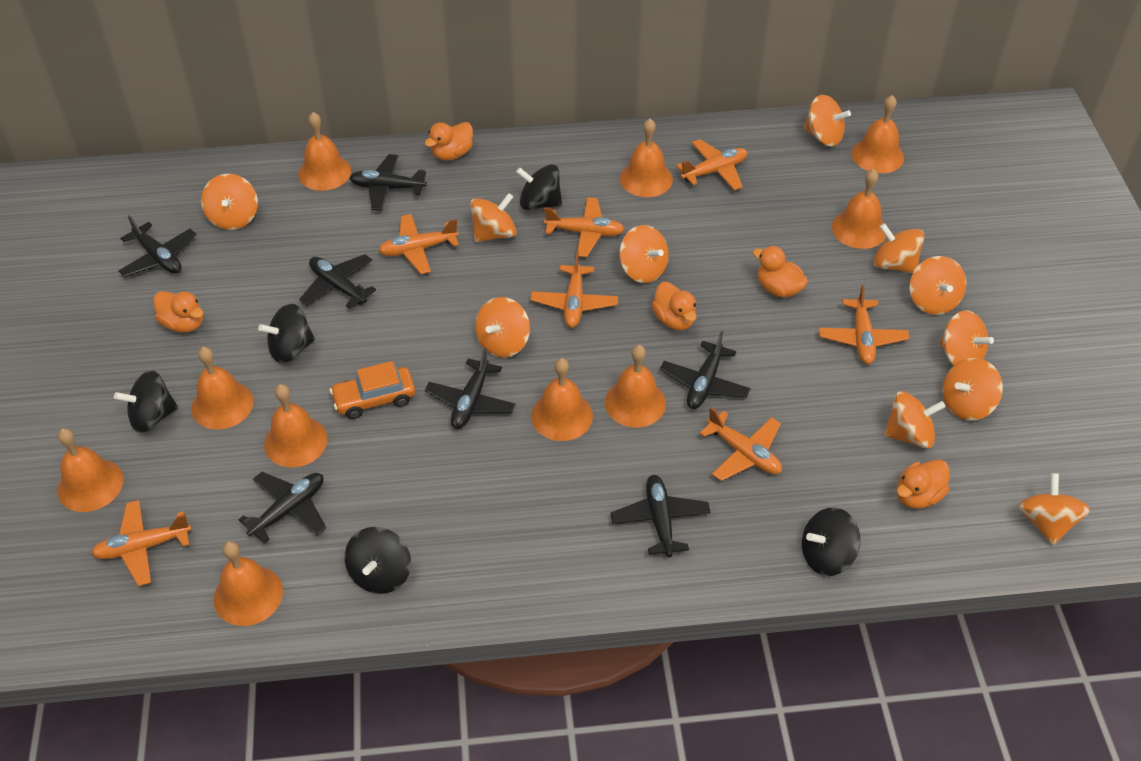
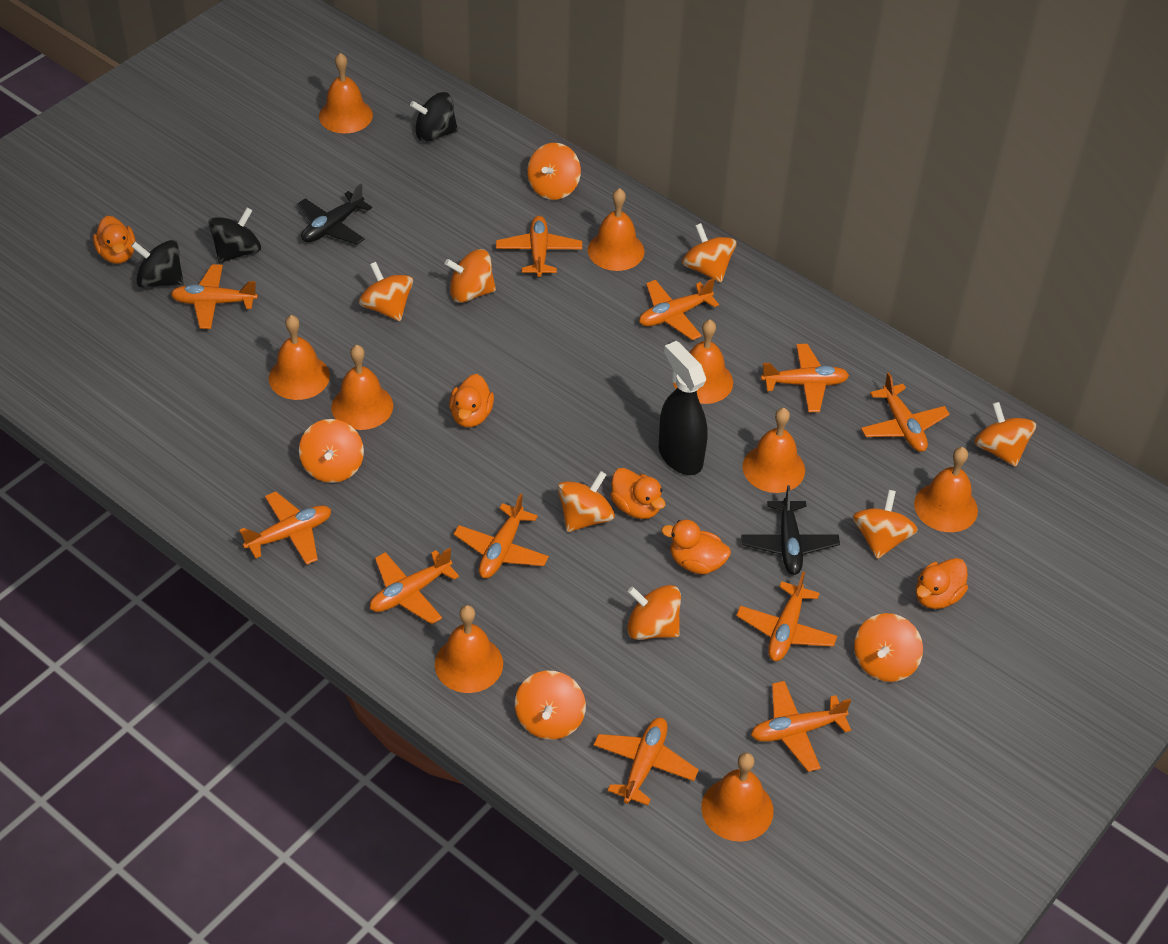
black plane: [118,215,196,277] [238,472,326,543] [299,254,376,309] [349,154,427,211] [425,347,516,429] [610,475,711,557] [660,331,751,409] = 7 -> [298,184,372,245] [741,485,840,575] = 2
black spinning top: [114,370,178,433] [258,304,315,363] [345,527,411,594] [516,164,562,210] [802,507,860,576] = 5 -> [131,240,184,288] [208,207,261,263] [410,92,458,142] = 3
black spray bottle: none = 0 -> [659,341,707,475] = 1
orange bell: [57,428,123,512] [191,347,254,429] [214,541,283,626] [264,384,328,467] [298,112,351,191] [531,358,593,441] [605,345,666,427] [620,118,673,197] [832,169,886,249] [851,95,904,173] = 10 -> [269,315,330,400] [319,53,373,134] [332,345,393,430] [435,605,503,693] [588,188,645,271] [673,320,733,404] [701,753,773,842] [743,408,805,493] [914,447,978,532] = 9
orange car: [330,361,415,419] = 1 -> none = 0
orange plane: [91,500,192,586] [378,214,459,274] [530,251,618,328] [544,197,625,257] [676,139,747,190] [699,407,782,481] [819,285,910,364] = 7 -> [171,264,258,329] [239,491,331,565] [370,548,459,624] [453,493,549,578] [496,216,582,277] [593,718,699,805] [639,278,719,340] [736,572,837,661] [751,681,851,772] [761,344,849,412] [861,372,950,452] = 11

